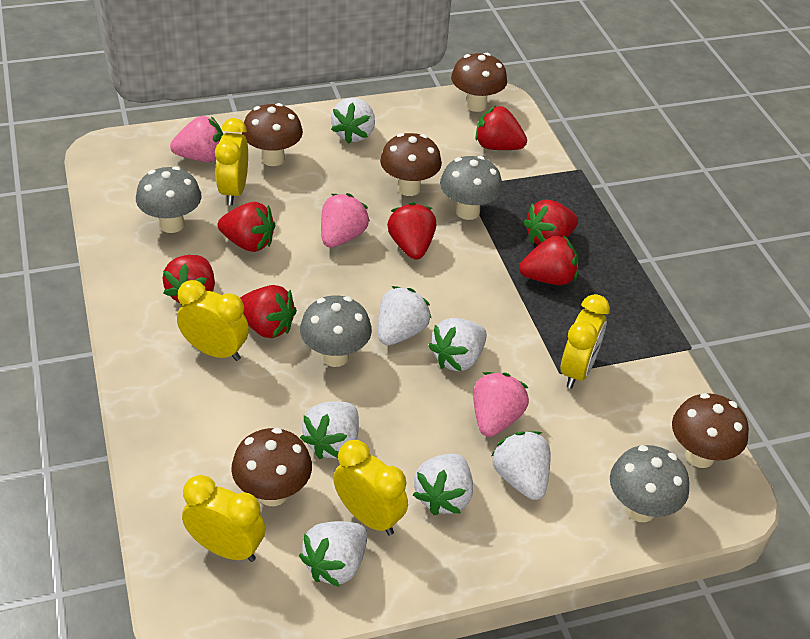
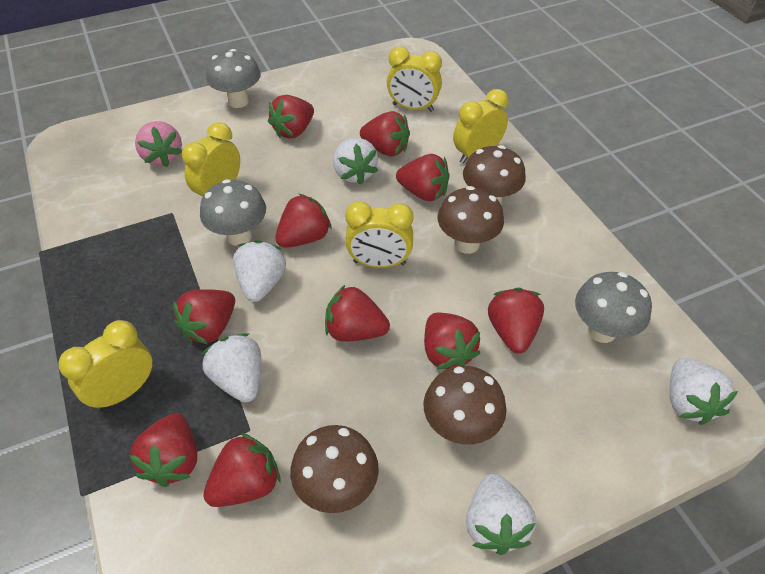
brown mushroom: [231,428,312,506] [242,103,303,166] [380,133,442,196] [451,53,507,112] [672,393,749,468] = 5 -> [290,425,379,513] [423,366,507,444] [438,186,504,254] [463,145,526,204] = 4
grey mushroom: [136,166,202,233] [300,295,372,367] [440,156,502,220] [610,445,689,522] = 4 -> [200,179,266,246] [206,49,261,108] [575,272,652,343] = 3
pink strawberry: [170,116,223,162] [321,193,370,248] [473,372,529,437] = 3 -> [135,121,182,167] = 1
red strawberry: [163,255,215,305] [218,202,275,252] [240,285,297,338] [387,202,436,260] [476,105,527,150] [519,235,578,285] [524,199,578,245] = 7 -> [129,413,197,487] [173,289,235,345] [203,433,281,507] [268,95,314,138] [275,194,332,248] [325,284,390,342] [360,111,410,157] [396,154,450,201] [424,313,480,369] [488,288,544,354] = 10
white strawberry: [299,521,367,587] [300,402,359,459] [331,98,375,144] [378,286,432,345] [413,454,473,515] [428,318,487,371] [491,431,551,500] = 7 -> [202,333,261,402] [233,240,286,302] [333,138,378,185] [466,473,536,555] [669,358,738,425] = 5

